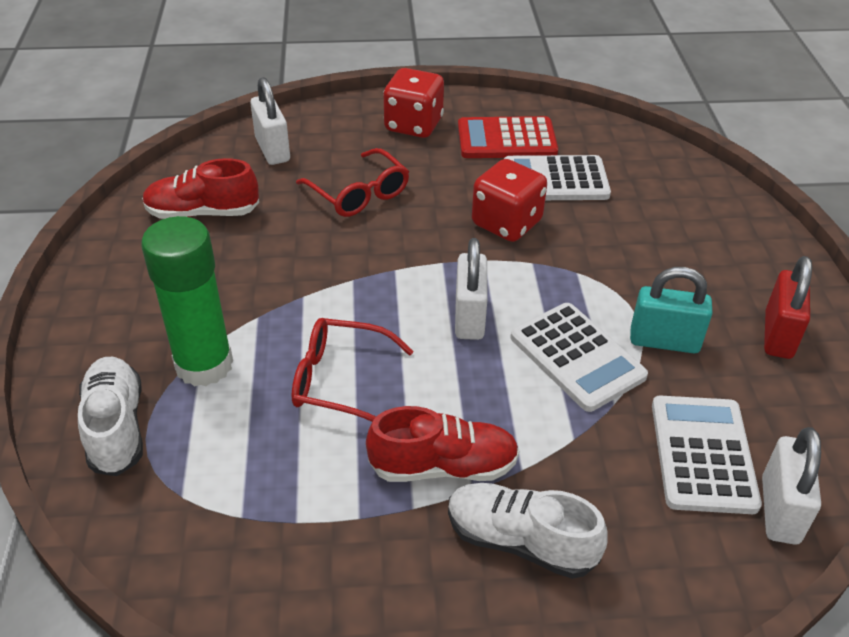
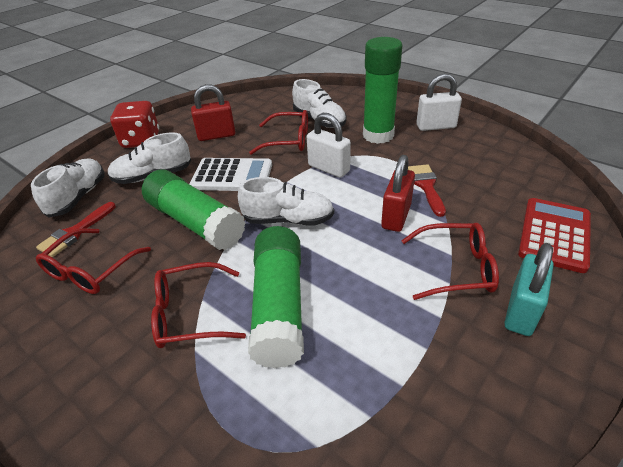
green glue stick: [141,216,233,387] = 1 -> [142,170,246,250] [248,226,304,368] [363,37,402,144] = 3
red brush: none = 0 -> [36,202,116,257] [408,164,446,217] = 2
red dice: [383,68,444,138] [472,159,547,242] = 2 -> [110,101,159,148] = 1
red glasses: [292,318,414,422] [296,148,409,217] = 2 -> [36,228,151,294] [151,262,246,348] [249,110,308,155] [401,223,499,300] = 4
red padlock: [764,256,812,359] = 1 -> [191,84,235,141] [381,155,415,232] = 2
red shoe: [142,158,259,219] [366,406,520,482] = 2 -> none = 0
white calculator: [504,155,611,200] [511,303,648,412] [652,396,762,514] = 3 -> [189,158,272,191] = 1
white padlock: [250,77,290,165] [455,238,488,340] [762,427,821,545] = 3 -> [307,113,351,178] [416,74,462,131] = 2
white shoe: [78,357,143,476] [448,483,608,579] = 2 -> [31,158,105,217] [108,132,191,184] [238,177,334,225] [292,79,346,128] = 4

